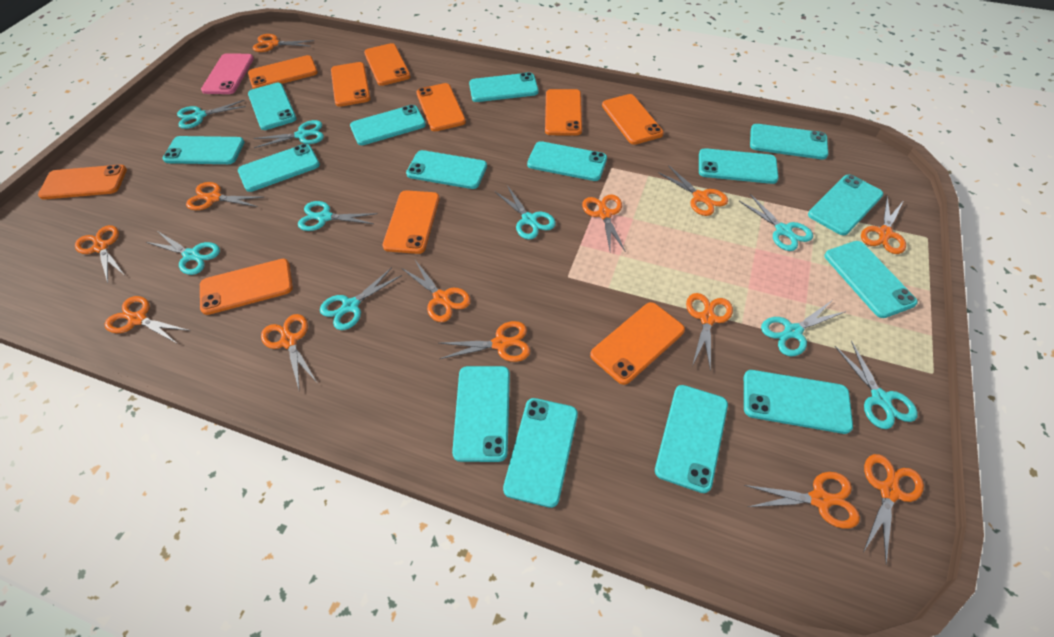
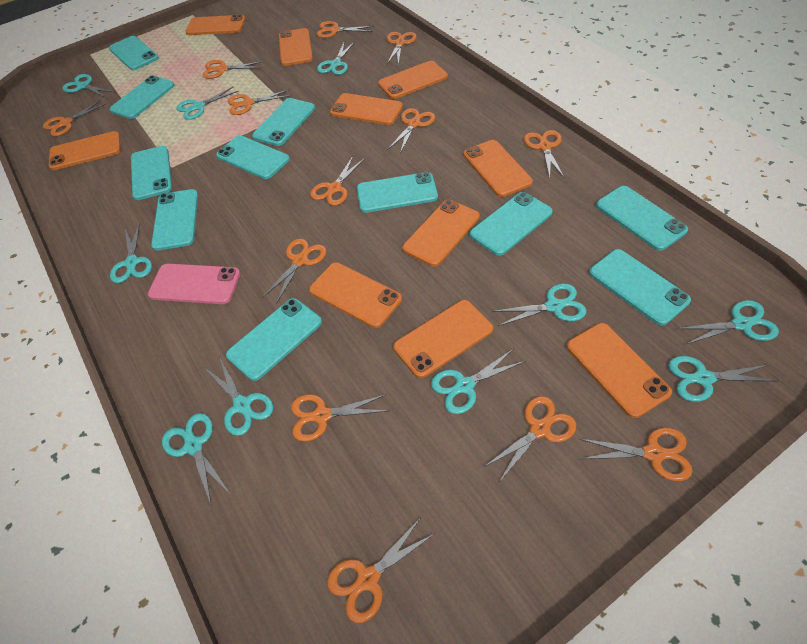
turquoise phone: [162,136,244,164] [238,144,320,192] [248,83,296,130] [350,105,426,145] [406,150,487,189] [452,366,510,462] [469,72,538,102] [503,398,578,508] [527,141,607,181] [655,385,728,493] [699,148,779,184] [744,370,853,434] [750,124,828,159] [808,175,883,235] [824,241,918,318] = 15 -> [109,36,159,70] [110,75,175,119] [131,146,172,200] [151,189,198,251] [216,135,290,179] [226,298,322,381] [252,98,315,146] [357,172,438,213] [470,192,553,256] [589,249,691,326] [596,186,688,251] = 11
turquoise scissors: [146,232,220,275] [177,100,246,129] [253,120,324,148] [298,201,378,231] [320,267,402,330] [495,185,556,240] [739,194,813,251] [761,301,846,356] [835,341,918,429] = 9 -> [62,74,114,98] [110,223,152,283] [162,413,230,504] [177,86,238,120] [204,358,273,436] [317,41,355,75] [431,349,525,414] [493,283,586,326] [668,356,777,402] [677,300,779,345] = 10

